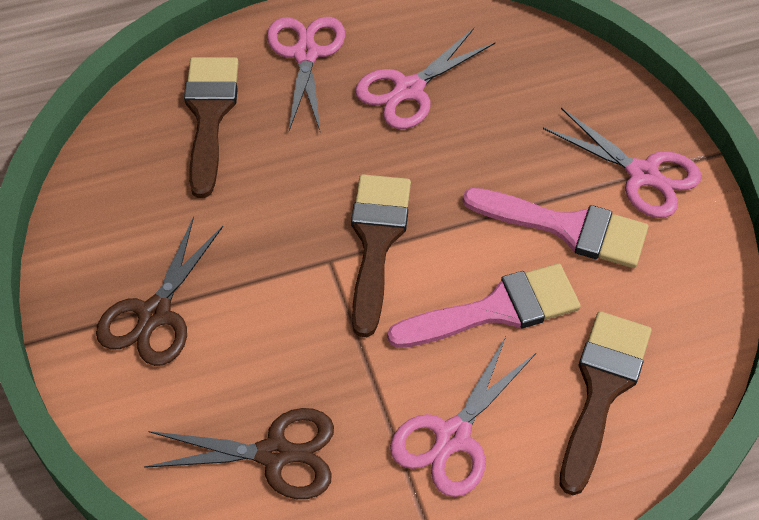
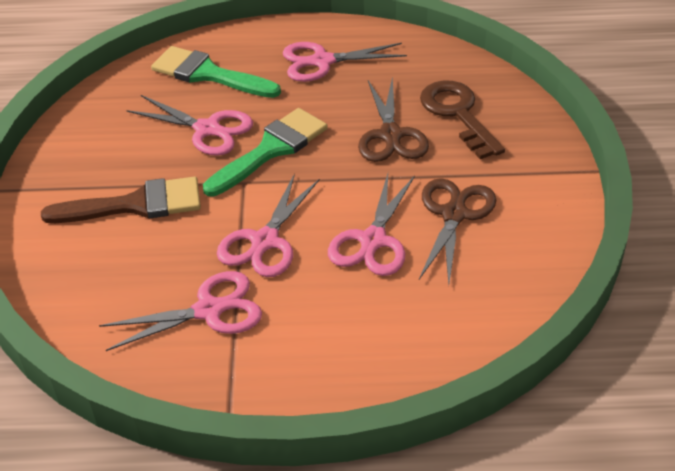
brown brush: [184,57,239,198] [351,174,411,337] [560,311,652,495] = 3 -> [41,177,201,223] = 1
brown key: none = 0 -> [420,81,505,159] = 1
green brush: none = 0 -> [151,46,281,98] [203,108,328,196] = 2
pink brush: [387,263,581,348] [463,188,648,268] = 2 -> none = 0
pink scissors: [267,17,345,131] [355,28,495,129] [390,337,536,497] [543,108,701,218] = 4 -> [99,271,262,351] [126,95,253,156] [217,173,320,277] [283,42,407,82] [328,174,415,276] = 5

